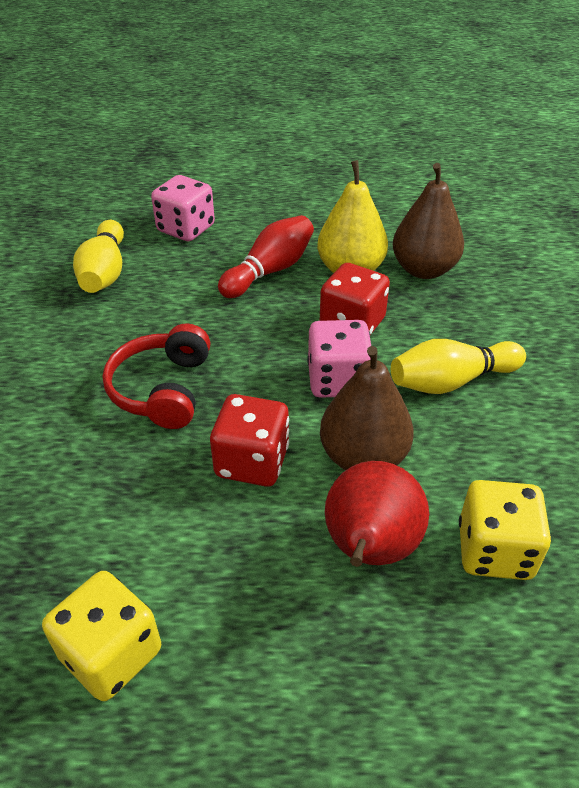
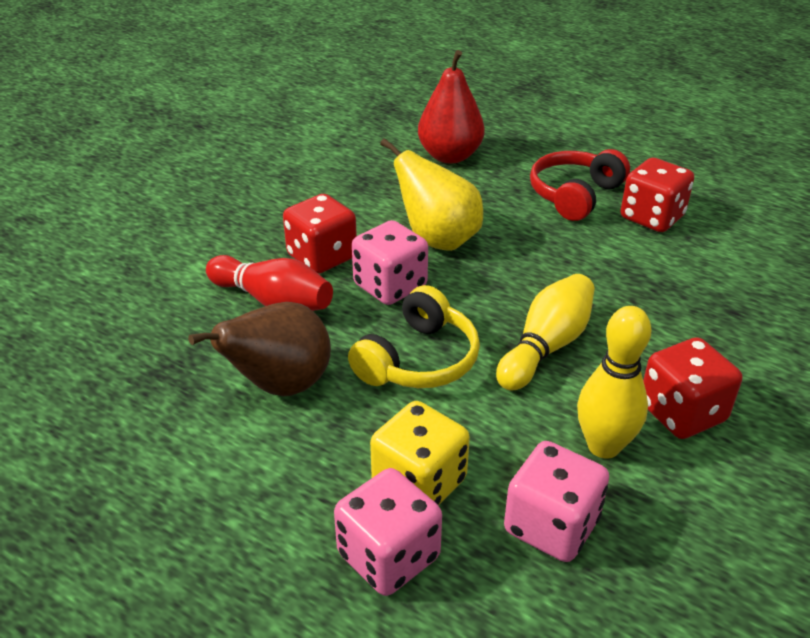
brown pear: [320,346,414,470] [392,163,464,279] = 2 -> [188,302,331,396] = 1
pink dice: [151,175,215,241] [307,320,371,398] = 2 -> [334,468,442,596] [352,220,428,305] [504,441,609,562] = 3
red dice: [210,394,289,487] [320,263,390,335] = 2 -> [283,194,357,274] [620,158,694,232] [643,337,742,439] = 3
yellow dice: [42,571,161,701] [459,480,551,580] = 2 -> [370,401,470,506] = 1
yellow headphones: none = 0 -> [348,285,480,388] = 1

